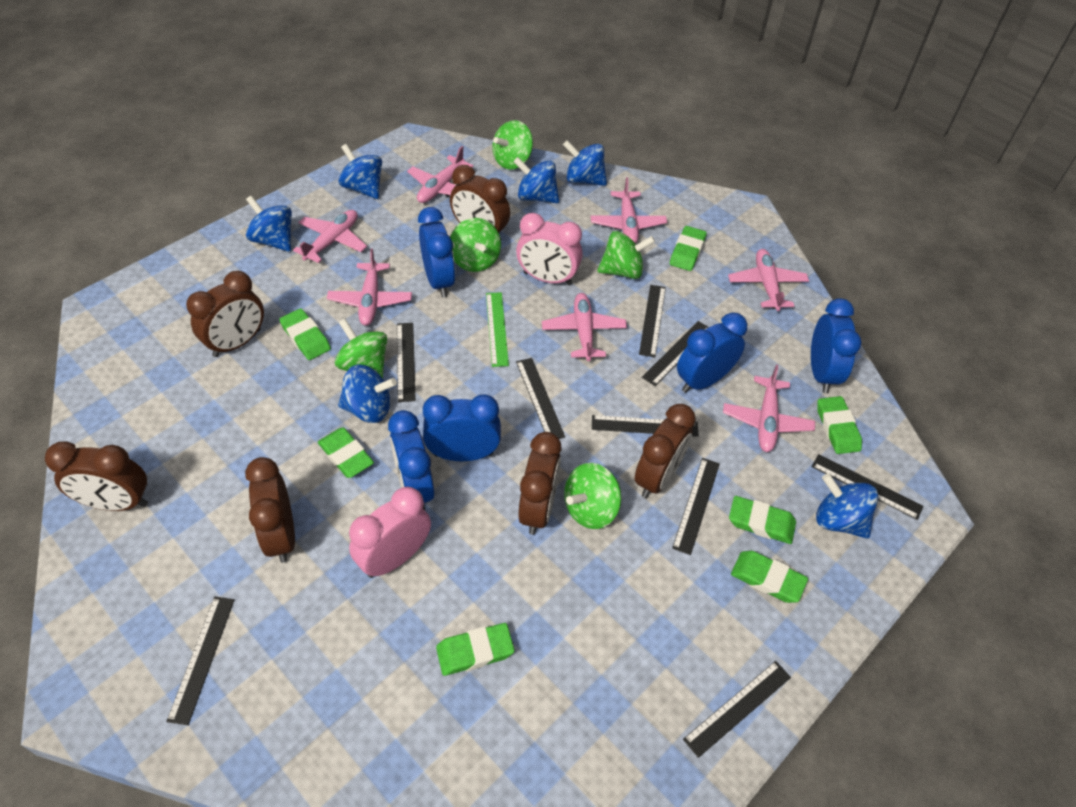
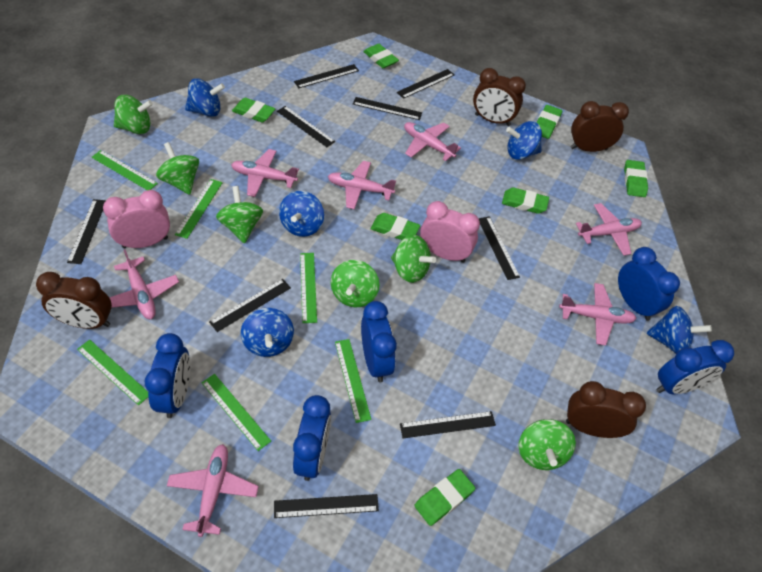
blue spinning top: [246,196,292,252] [338,144,382,199] [338,364,397,423] [513,157,559,203] [563,140,607,186] [816,473,878,539] = 6 -> [185,78,225,117] [241,308,294,357] [279,191,324,237] [506,121,542,160] [647,306,712,354] = 5
brown clock: [45,441,148,511] [186,271,264,357] [245,457,295,563] [450,165,510,239] [518,432,562,535] [634,404,696,498] = 6 -> [36,272,112,329] [473,68,526,126] [566,381,646,438] [571,101,629,152] = 4
green ruler: [486,292,509,367] = 1 -> [77,339,148,405] [92,150,158,190] [175,179,223,239] [202,374,271,451] [300,253,317,323] [335,339,371,423] = 6
green spinning top: [335,319,387,378] [450,218,501,272] [492,120,533,170] [564,463,622,529] [597,231,655,279] = 5 -> [114,95,153,134] [156,142,199,195] [216,186,263,243] [331,260,379,308] [391,235,436,283] [519,419,576,470] = 6

